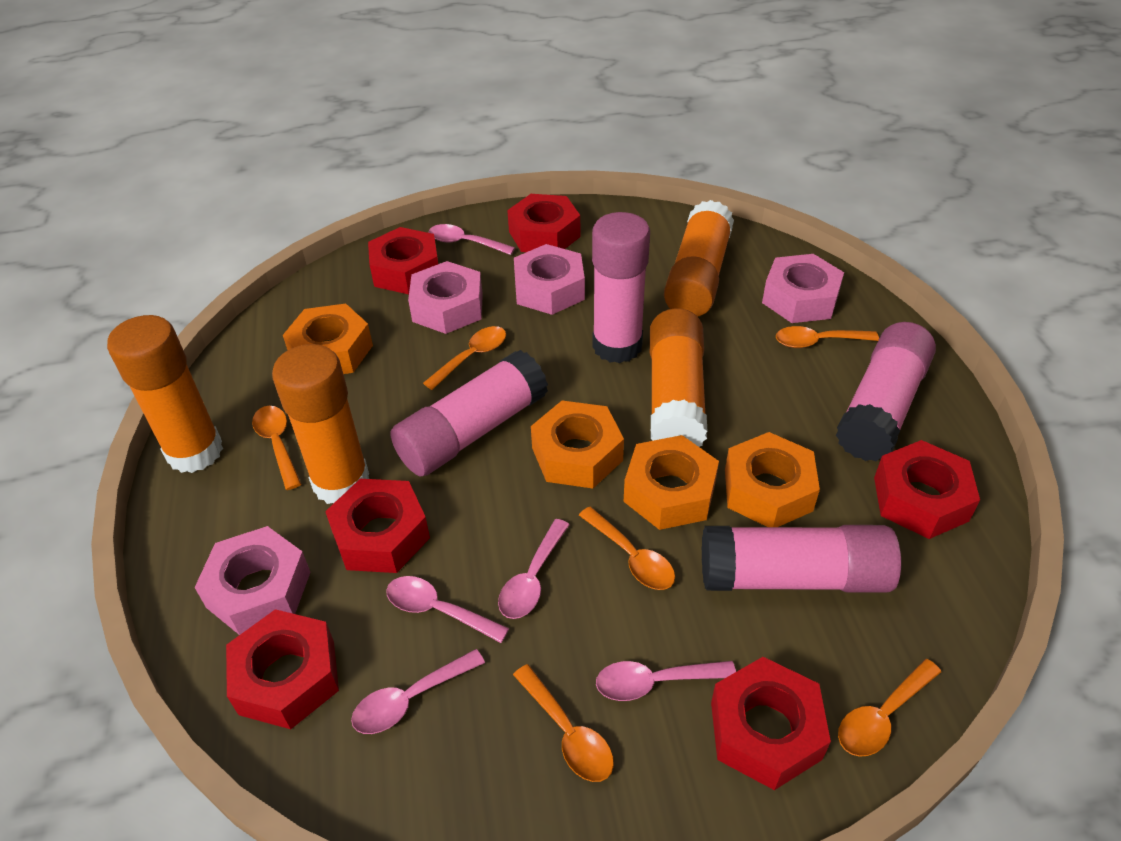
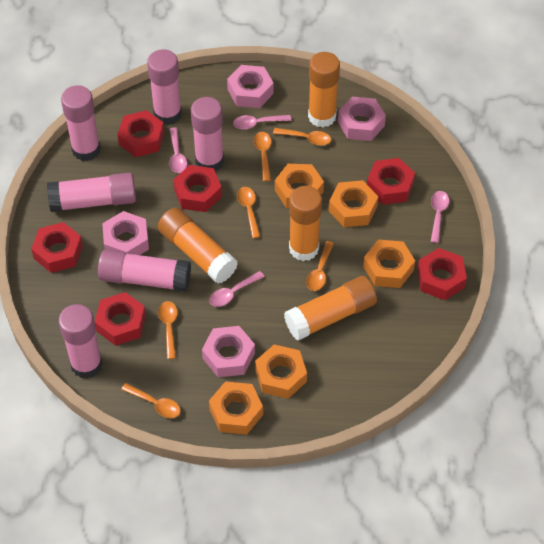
orange nut: [283,303,373,374] [531,401,624,488] [623,435,719,530] [725,432,820,527] = 4 -> [209,381,263,435] [255,344,307,399] [275,164,324,208] [329,180,378,227] [363,240,415,288] = 5
pink glue stick: [390,350,548,477] [592,212,650,363] [702,525,901,593] [836,322,936,462] = 4 -> [47,172,136,212] [59,304,103,379] [61,85,101,161] [98,249,191,292] [147,49,182,125] [191,97,224,171] = 6
pink spoon: [351,649,485,734] [386,576,509,643] [429,224,515,255] [498,519,570,619] [596,661,736,701] = 5 -> [169,127,187,173] [209,271,265,307] [233,115,291,129] [431,191,449,243] = 4

